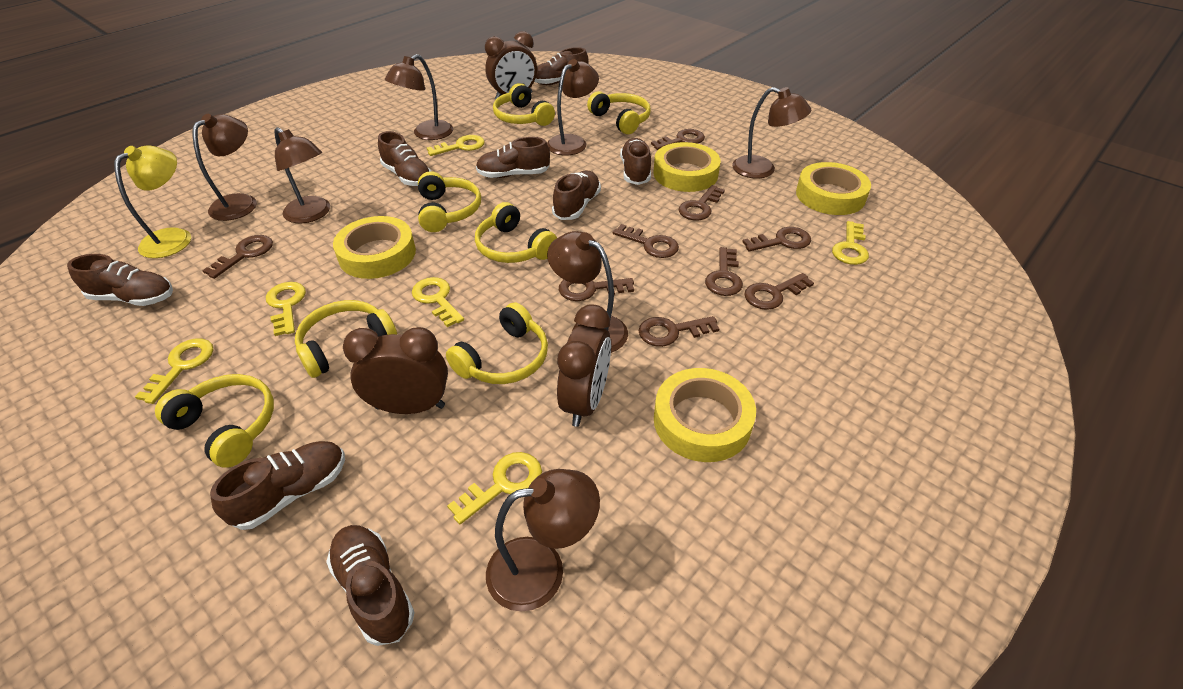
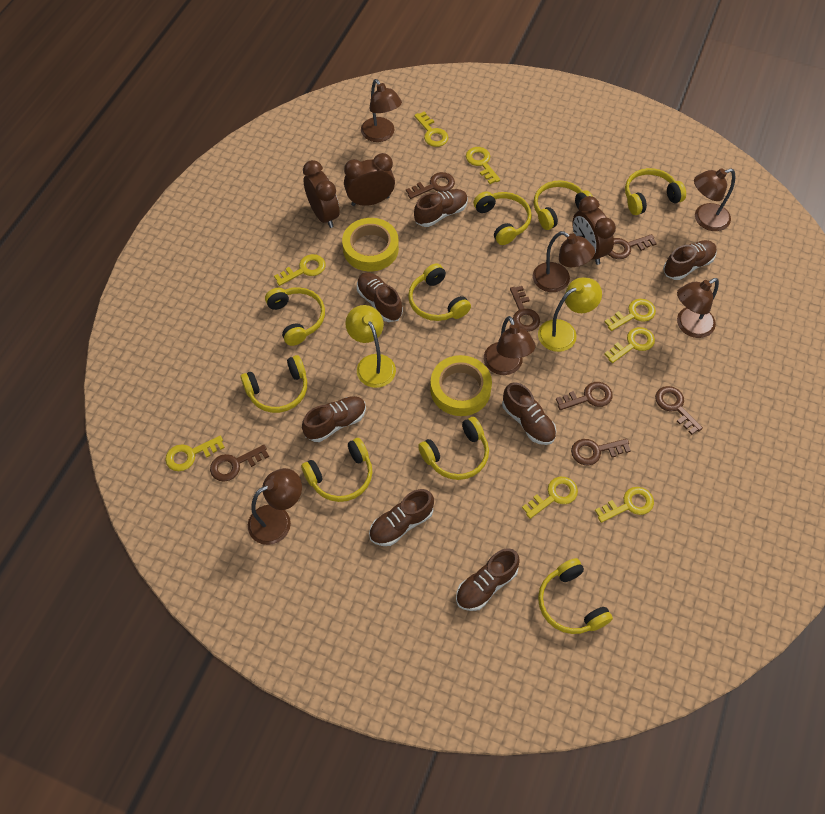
brown key: [202,235,273,279] [559,278,634,301] [613,224,679,258] [638,316,719,347] [651,129,705,150] [679,185,725,220] [705,247,743,296] [742,227,811,252] [744,273,814,310] = 9 -> [210,445,269,482] [406,172,455,199] [510,286,540,332] [556,382,613,410] [571,439,631,466] [608,234,657,259] [655,386,703,435] = 7
brown lamp: [192,114,257,221] [274,127,330,223] [385,54,453,140] [486,469,600,612] [547,59,599,155] [547,231,628,353] [732,87,811,179] = 7 -> [248,468,302,545] [361,79,402,142] [484,316,536,375] [533,231,595,292] [677,278,719,338] [694,168,735,231] = 6
brown shoe: [67,254,173,306] [210,441,345,530] [326,525,415,646] [378,131,431,186] [476,137,550,178] [534,47,589,85] [552,171,601,220] [620,138,651,185] = 8 -> [302,396,366,442] [357,272,403,322] [369,489,434,546] [414,189,468,227] [456,548,520,611] [502,382,556,445] [663,240,717,280] = 7
yellow headphones: [155,374,274,468] [295,300,397,378] [418,171,481,232] [446,302,548,384] [475,202,557,263] [493,83,555,126] [587,91,651,134] = 7 -> [241,355,307,413] [265,287,325,346] [301,438,373,502] [408,263,471,321] [418,417,489,480] [473,191,532,245] [534,180,593,230] [538,558,613,634] [625,168,686,215] = 9
yellow key: [135,338,213,404] [266,282,306,336] [412,277,464,327] [427,135,485,156] [447,452,542,524] [832,221,869,265] = 6 -> [165,436,225,471] [274,254,326,286] [414,111,448,147] [466,147,500,184] [522,477,578,519] [595,487,654,523] [604,299,656,331] [604,327,655,363] = 8
yellow lamp: [114,145,191,258] = 1 -> [346,305,396,388] [538,277,602,352] = 2
yellow tape: [333,216,416,279] [653,142,721,192] [654,368,756,462] [796,162,871,215] = 4 -> [342,218,399,271] [430,355,492,416] = 2

